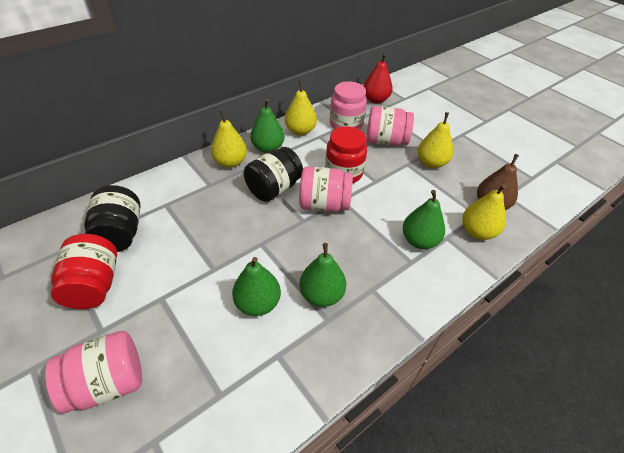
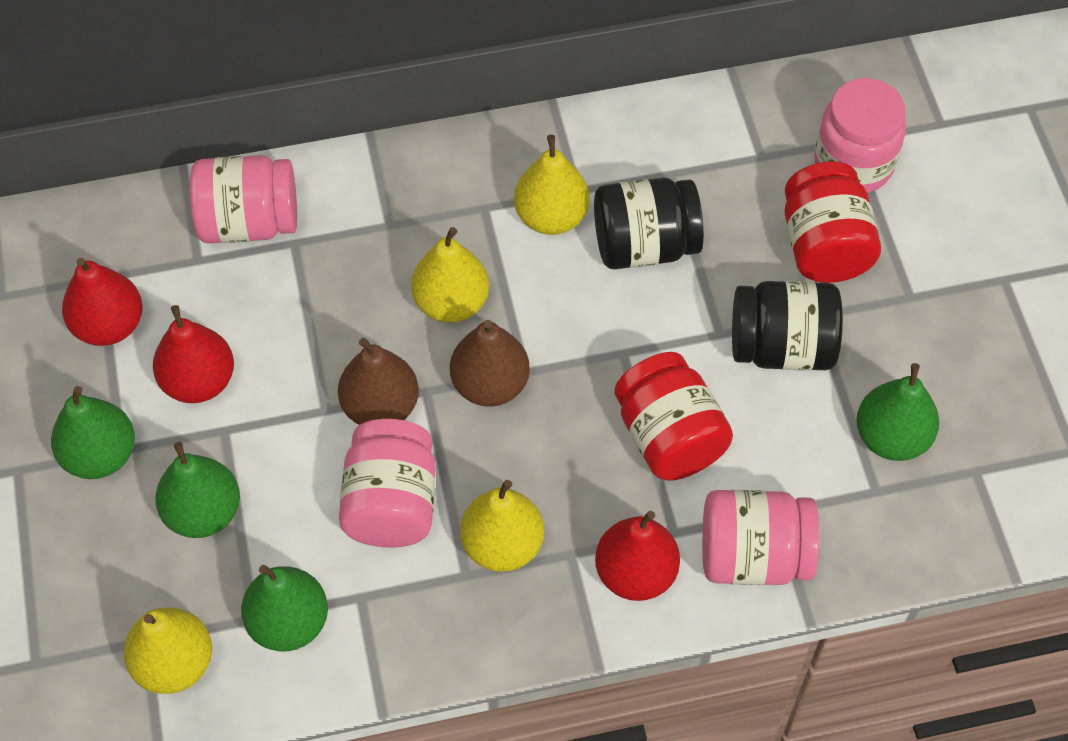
brown pear: [477,154,519,210] = 1 -> [338,338,419,425] [450,320,530,407] = 2
red pear: [364,53,393,104] = 1 -> [62,258,142,346] [153,305,234,403] [595,511,680,601] = 3

